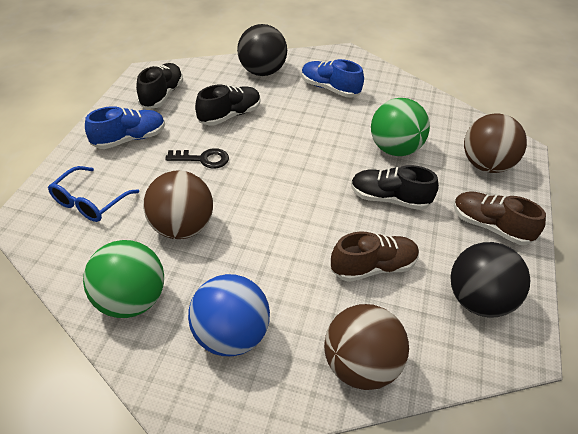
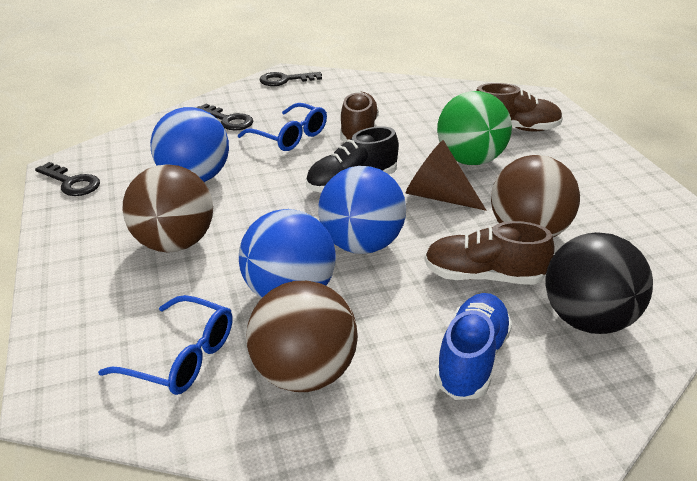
black ball: [237,24,287,76] [450,242,530,317] = 2 -> [546,232,653,334] = 1
black key: [165,148,229,168] = 1 -> [35,162,100,196] [196,104,253,131] [260,72,322,86] = 3
black shoe: [136,63,183,109] [195,85,261,126] [351,165,439,210] = 3 -> [306,126,399,193] = 1
blue ball: [188,274,270,356] = 1 -> [150,107,229,182] [239,209,336,298] [318,166,406,254] = 3
blue glasses: [48,166,139,222] = 1 -> [98,295,233,395] [238,103,327,151] = 2
blue shoe: [85,106,165,149] [301,59,364,97] = 2 -> [435,293,512,400] = 1
brown cone: none = 0 -> [406,140,486,211] = 1
brown shoe: [331,232,419,282] [454,191,546,245] = 2 -> [340,91,379,142] [424,221,554,285] [476,83,563,132] = 3
green ball: [83,240,164,318] [371,98,430,156] = 2 -> [437,91,512,165] = 1

